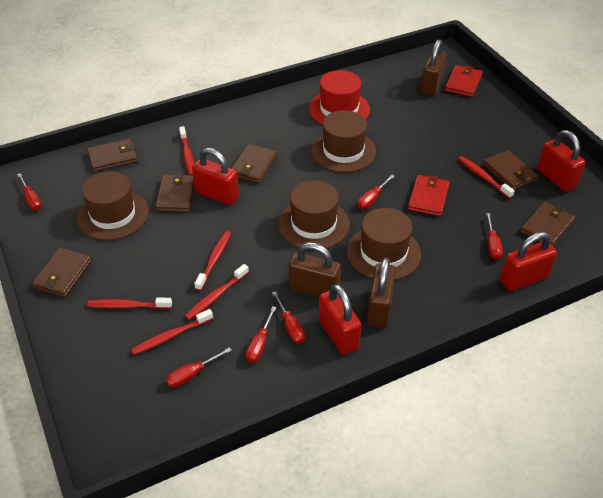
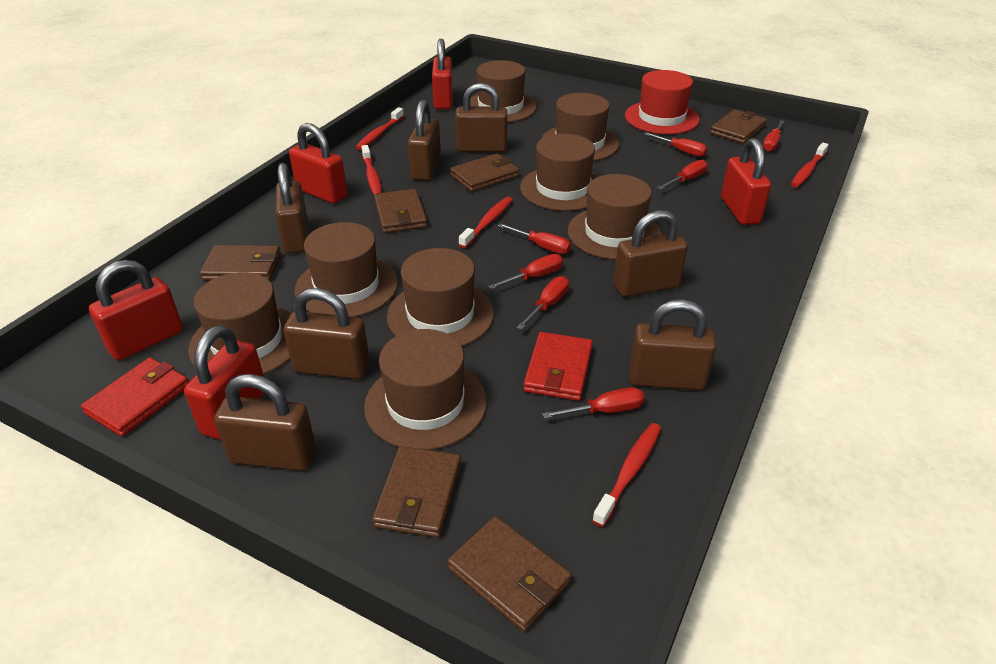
brown hat: [77,171,149,240] [278,180,350,248] [311,110,376,173] [347,208,421,280] = 4 -> [188,272,291,375] [295,222,398,317] [364,329,487,450] [387,248,494,347] [470,60,537,123] [520,134,598,211] [541,93,619,161] [568,174,661,260] = 8
brown padlock: [288,242,341,297] [367,257,396,328] [421,39,447,96] = 3 -> [214,374,316,471] [275,163,308,254] [283,288,370,380] [408,100,441,181] [455,83,507,152] [613,210,688,297] [629,299,716,390] = 7
red padlock: [192,148,239,205] [319,284,361,355] [500,232,557,291] [537,130,586,192] = 4 -> [89,260,183,360] [184,325,265,440] [289,123,347,204] [432,39,453,110] [721,138,771,225] = 5
red screwdriver: [17,173,42,210] [166,347,232,388] [246,306,277,363] [272,291,305,344] [357,175,395,209] [486,213,503,260] = 6 -> [488,254,563,289] [498,223,571,254] [517,276,569,330] [542,387,645,419] [644,132,707,157] [658,160,708,190] [763,120,785,152] = 7
red toothbrush: [87,298,172,309] [131,309,213,355] [179,126,194,175] [185,264,249,320] [194,231,231,291] [458,156,515,199] = 6 -> [355,107,404,150] [361,145,382,195] [459,197,513,248] [592,423,661,527] [791,143,829,188] = 5

